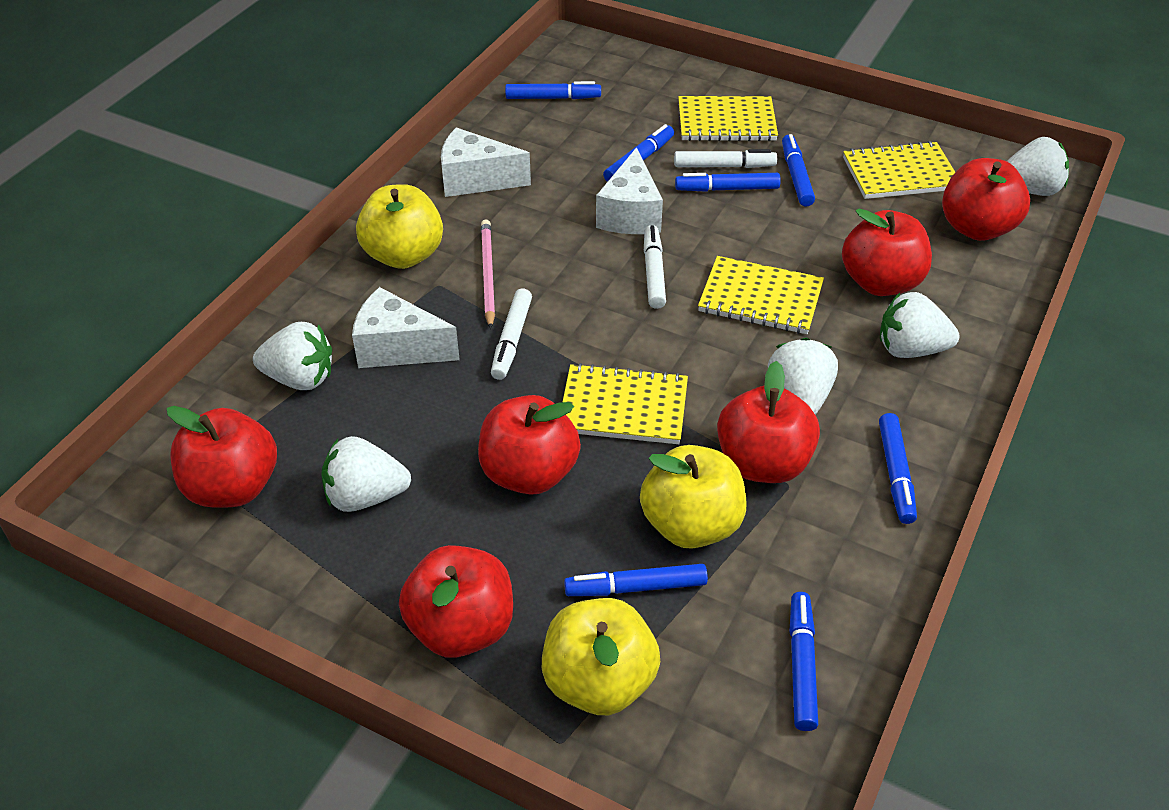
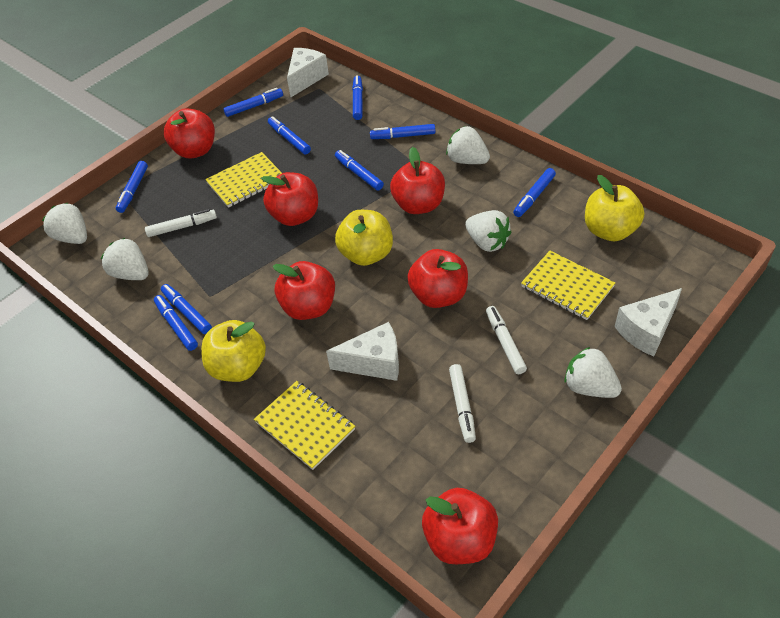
blue marker: [505,81,601,99] [564,564,708,596] [603,124,674,182] [675,173,781,192] [782,134,815,207] [790,592,818,731] [879,413,917,524] = 7 -> [116,161,148,213] [154,295,198,351] [161,284,212,334] [223,88,283,117] [268,116,311,154] [335,150,384,191] [352,75,363,120] [370,124,435,139] [513,168,556,217] = 9
pink pencil: [481,219,495,329] = 1 -> none = 0
yellow notebook: [563,363,688,444] [678,96,778,141] [698,256,824,334] [843,141,955,199] = 4 -> [205,152,282,208] [254,381,355,470] [521,251,616,320] = 3

